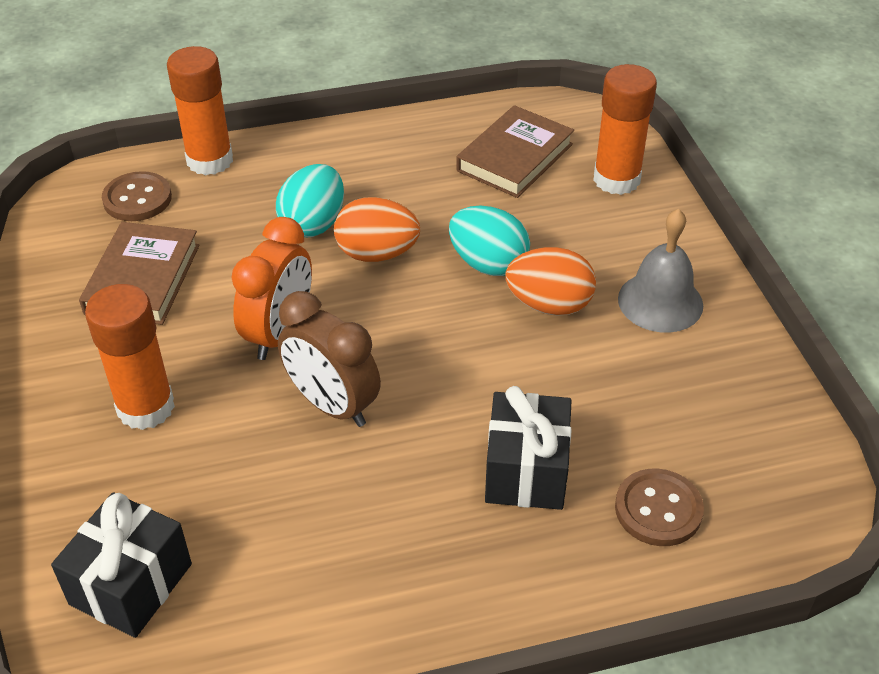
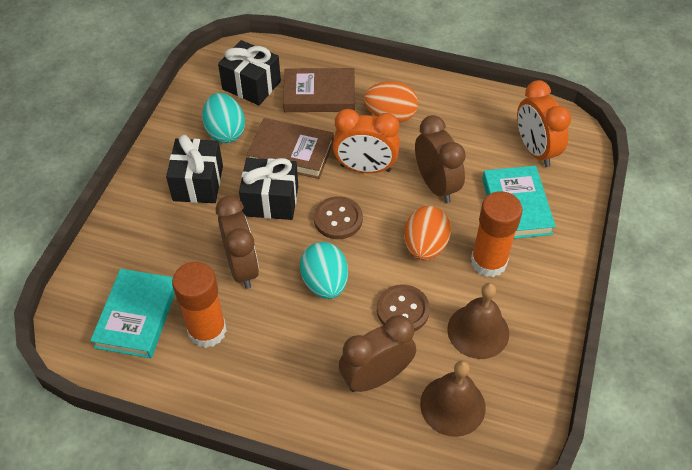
black gift: [51,492,192,638] [485,386,572,510] = 2 -> [166,135,223,203] [218,40,281,105] [239,158,298,220] = 3
brown bell: none = 0 -> [420,360,486,437] [447,283,509,359] = 2
brown clock: [278,291,381,427] = 1 -> [216,196,259,289] [339,315,416,392] [415,115,466,203] = 3
grey bell: [618,209,703,333] = 1 -> none = 0
orange clock: [231,217,312,360] = 1 -> [333,109,400,173] [517,80,571,167] = 2
orange glue stick: [85,284,175,430] [167,46,233,175] [593,64,657,195] = 3 -> [172,262,227,348] [471,191,523,277] = 2
turquoise book: none = 0 -> [90,269,175,358] [482,166,556,239] = 2

